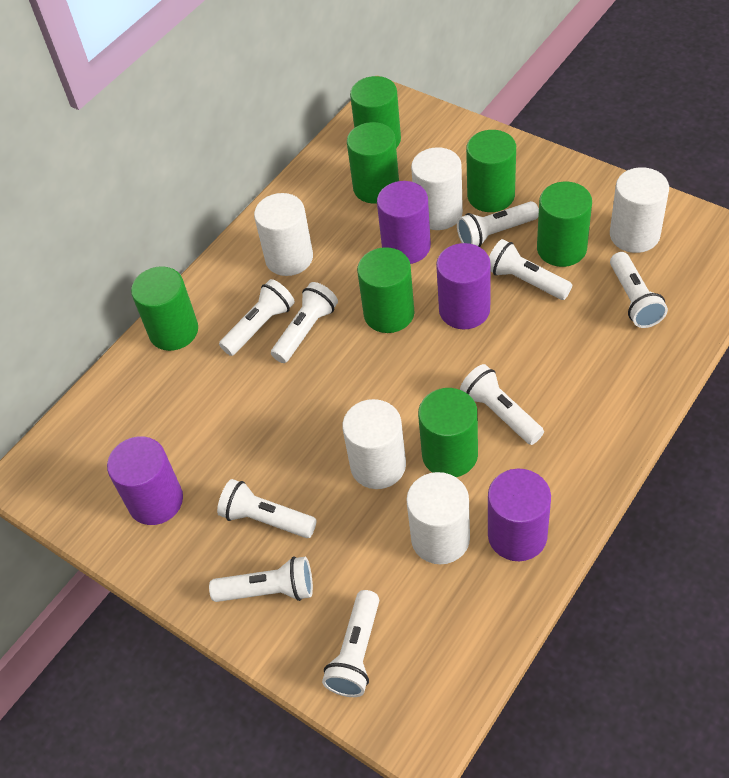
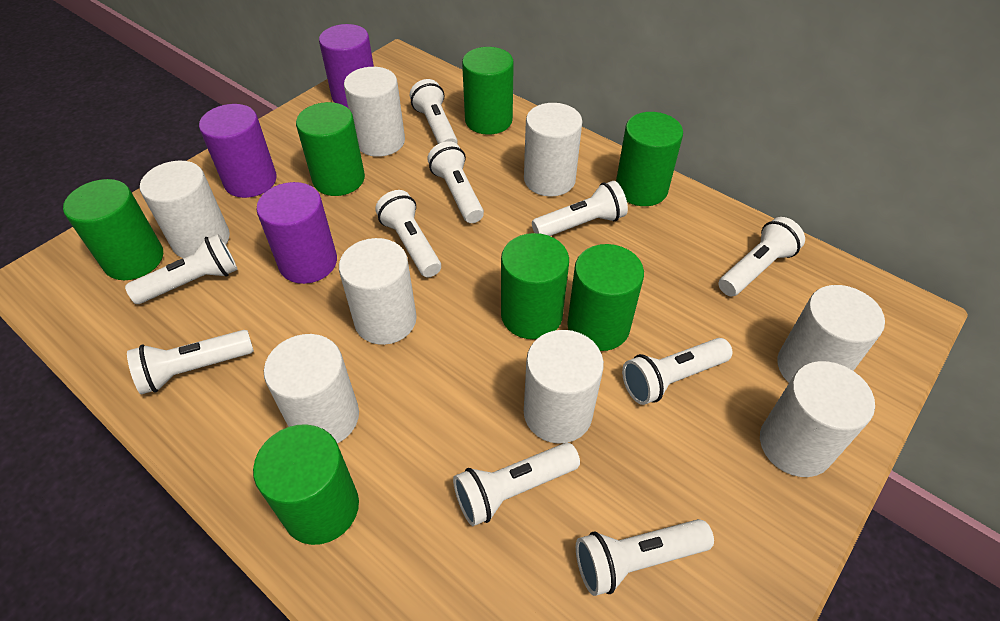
purple cylinder: [107,436,183,525] [377,181,431,264] [436,243,491,329] [488,469,551,561] = 4 -> [199,104,277,198] [256,182,337,284] [319,24,374,108] = 3
white cylinder: [254,193,313,276] [342,399,406,489] [406,472,470,564] [411,147,463,230] [610,167,669,253] = 5 -> [140,161,230,258] [264,334,359,443] [339,238,417,345] [344,67,405,157] [524,103,582,197] [524,330,604,444] [760,361,875,477] [777,285,885,383] = 8
white flashlight: [209,556,313,602] [217,479,317,538] [219,279,295,356] [271,282,338,363] [322,590,379,697] [457,201,539,247] [460,364,544,445] [489,239,572,300] [610,252,668,328] = 9 -> [125,234,238,304] [127,330,254,395] [375,190,441,277] [410,79,458,144] [427,141,484,223] [453,443,580,526] [532,181,628,236] [576,519,714,596] [622,338,732,405] [718,217,805,296] = 10

